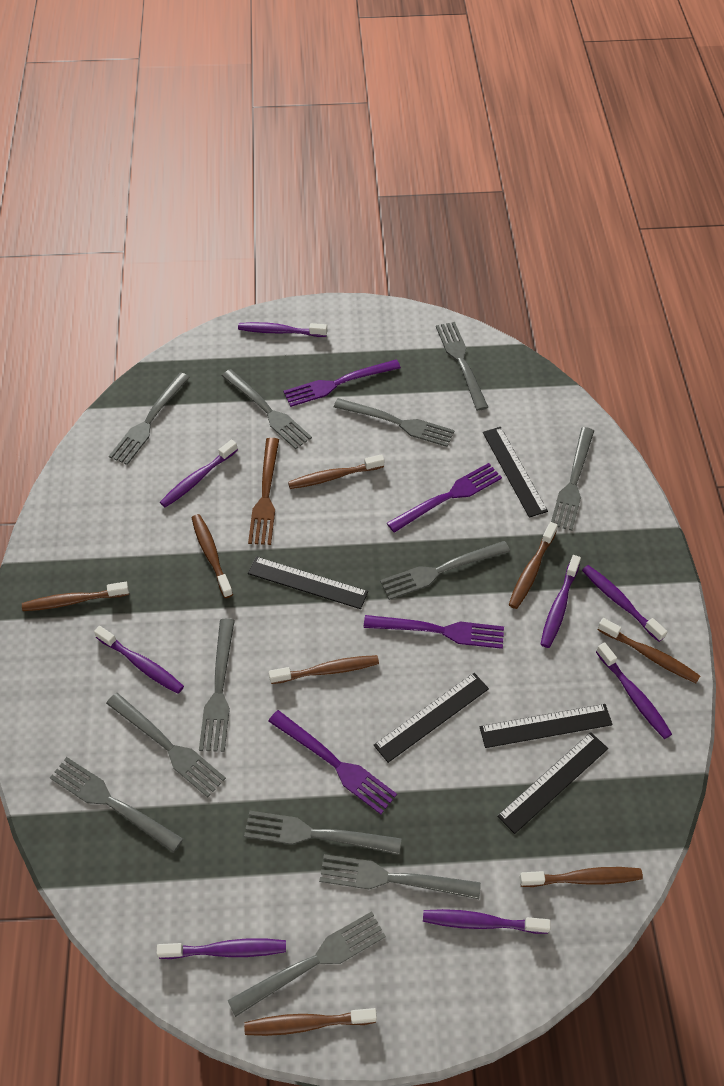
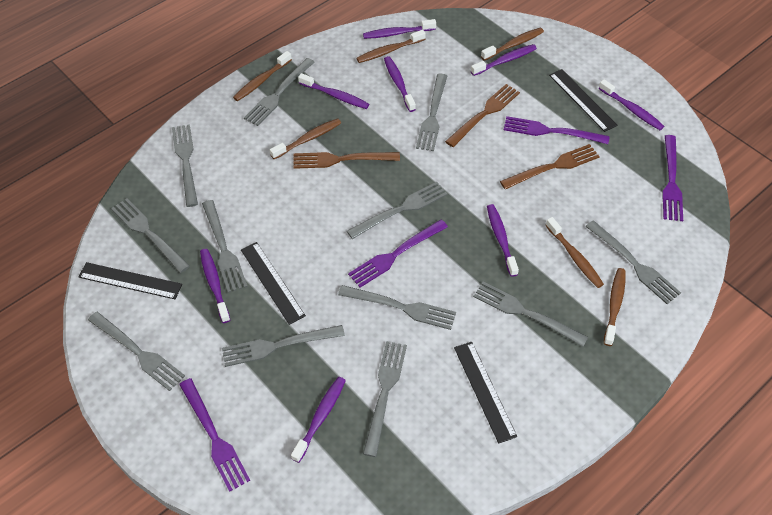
black ruler: [248,556,368,609] [374,673,489,763] [480,704,613,748] [483,427,548,518] [497,732,608,834] = 5 -> [78,262,182,299] [241,242,306,325] [454,342,517,444] [549,69,617,132] = 4
brown fork: [248,438,279,545] = 1 -> [293,152,400,169] [445,84,520,147] [500,144,600,189] = 3
brown toothbrush: [22,582,129,611] [192,514,233,598] [244,1008,377,1036] [269,655,379,684] [288,454,384,489] [509,522,558,609] [519,867,643,887] [598,618,700,683] = 8 -> [233,51,292,101] [270,118,341,159] [356,30,426,63] [481,28,544,61] [546,217,604,288] [604,268,626,346] = 6

